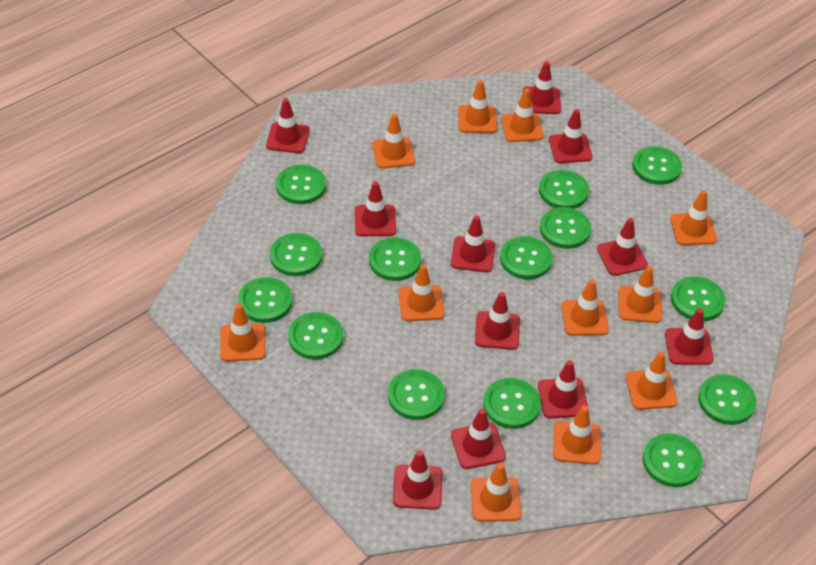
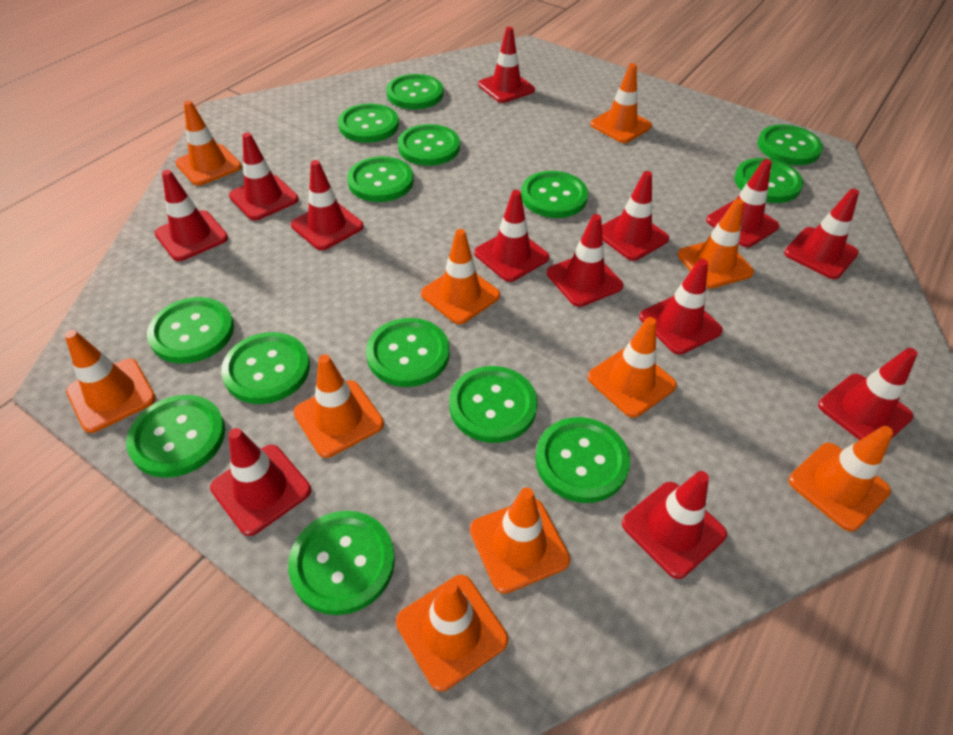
orange traffic cone: [220,304,265,362] [372,114,415,169] [399,264,444,321] [458,80,497,133] [470,463,521,522] [501,88,544,142] [553,405,601,465] [561,279,609,336] [618,266,662,323] [626,352,677,410] [670,190,717,245] = 11 -> [65,330,156,433] [175,100,242,186] [294,354,384,458] [396,575,508,691] [421,229,500,324] [470,487,570,594] [588,317,677,418] [590,63,652,143] [678,199,754,289] [789,426,893,532] = 10
red traffic cone: [266,98,310,153] [355,181,396,236] [393,450,442,510] [451,215,495,272] [451,408,506,469] [475,292,520,350] [523,61,561,114] [538,360,589,419] [549,109,593,163] [597,218,648,276] [665,308,714,365] = 11 -> [154,170,228,261] [210,428,311,536] [229,132,299,220] [291,160,364,250] [474,190,549,282] [478,27,535,103] [547,214,623,307] [602,171,669,261] [622,471,727,579] [639,259,723,355] [706,159,780,247] [784,189,859,279] [818,348,918,440] = 13

